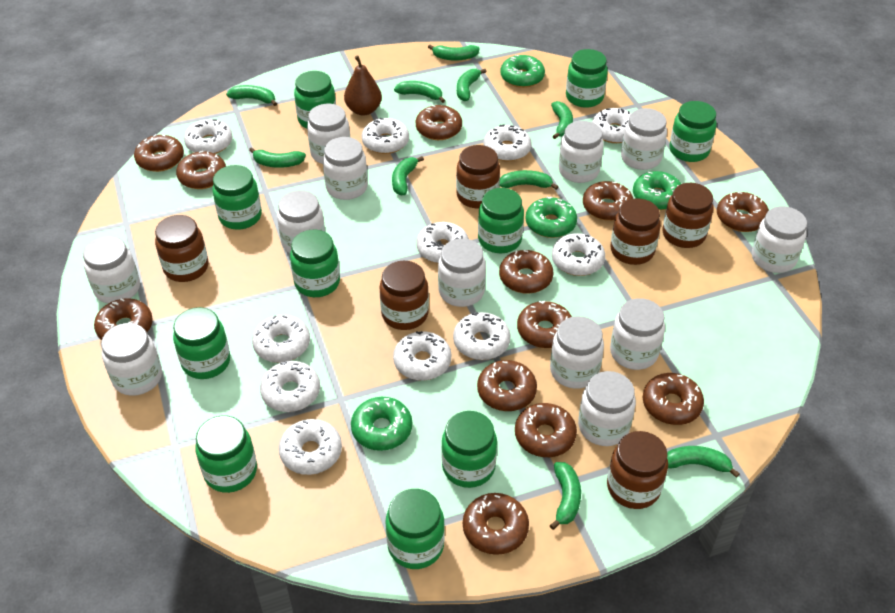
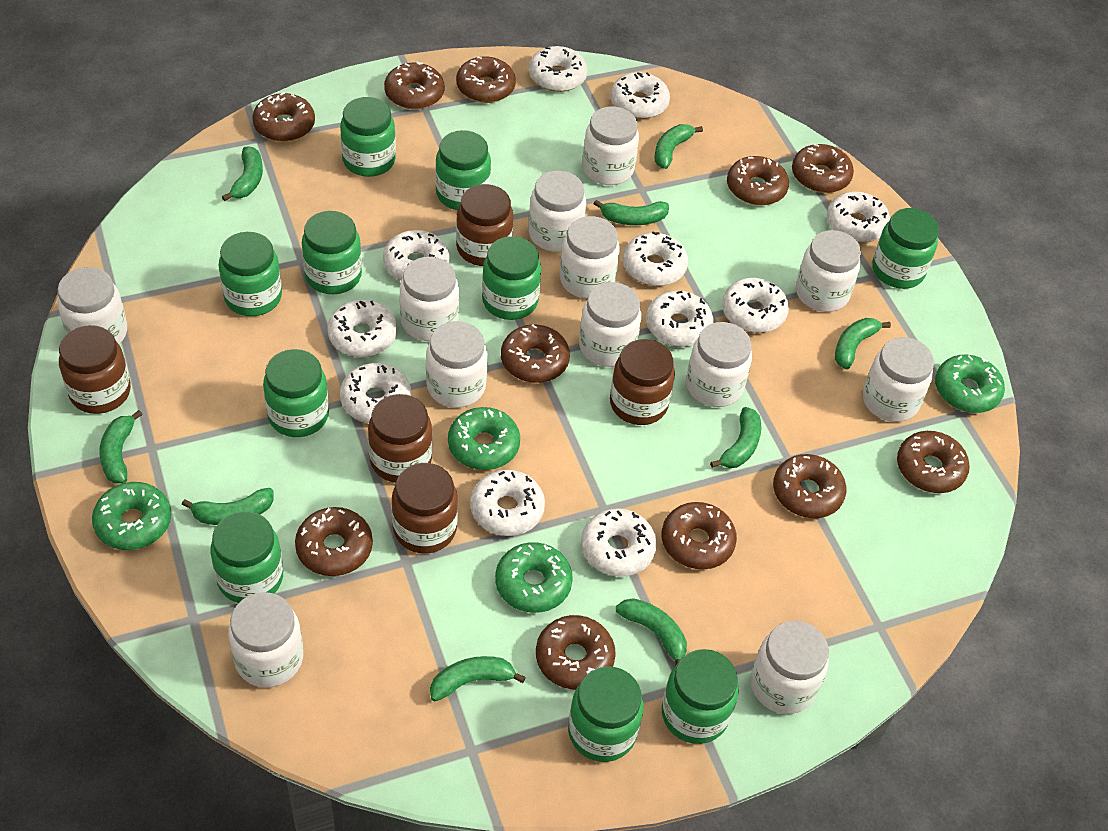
brown donut: [94,298,153,340] [134,134,184,172] [176,151,226,189] [416,105,462,140] [463,493,529,555] [477,360,537,411] [499,250,553,294] [515,403,577,457] [517,301,572,348] [583,181,633,221] [643,373,704,425] [717,192,769,232] = 12 -> [252,92,315,142] [295,507,373,576] [384,61,444,109] [456,56,516,103] [501,324,570,383] [536,615,616,690] [662,502,737,569] [727,156,789,205] [773,454,846,518] [792,144,854,193] [897,431,970,493] = 11
brown jar: [155,215,208,282] [379,261,429,330] [456,145,500,209] [607,431,668,509] [611,198,661,265] [663,183,713,248] = 6 -> [59,325,131,414] [368,394,432,483] [392,463,458,554] [456,184,514,266] [610,339,675,425] = 5
brown pear: [344,55,382,115] = 1 -> none = 0
green banana: [226,85,277,106] [249,147,306,168] [392,156,424,195] [394,81,445,103] [428,45,480,61] [457,69,486,101] [500,170,559,190] [549,462,581,530] [551,101,573,139] [667,446,740,478] = 10 -> [99,410,143,483] [182,488,274,525] [222,146,263,201] [430,656,526,701] [594,200,669,225] [616,598,687,665] [654,124,703,169] [710,407,761,468] [835,318,891,369] = 9

